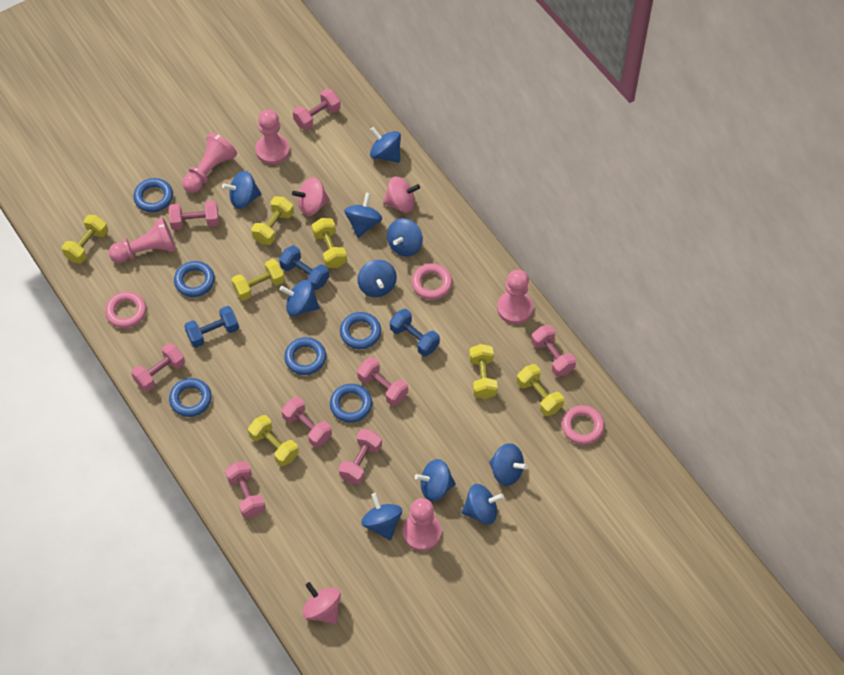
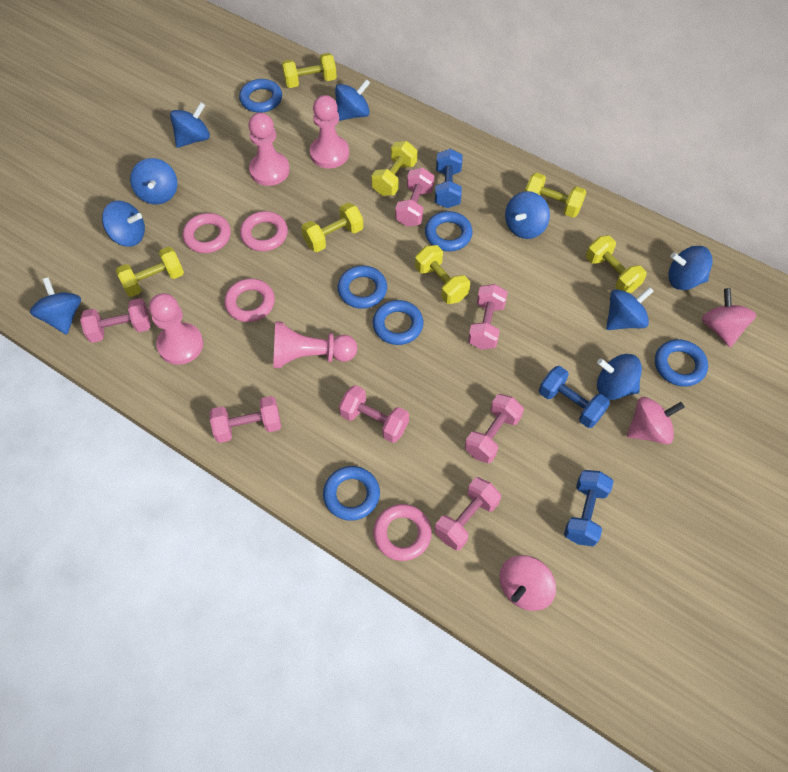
blue spinning top: [222,171,261,209] [280,280,320,316] [344,193,382,238] [357,260,397,297] [361,493,402,540] [370,127,401,163] [387,218,423,257] [415,459,456,502] [461,484,504,525] [489,443,528,486] = 10 -> [30,277,81,335] [102,200,145,247] [130,158,178,205] [170,102,210,148] [335,79,370,121] [505,191,550,239] [597,354,642,400] [606,287,654,330] [668,246,713,290] = 9
pink dumbbell: [131,343,185,392] [169,201,219,230] [225,461,266,518] [281,397,332,447] [293,89,341,130] [339,429,382,484] [357,357,408,406] [531,325,576,377] = 8 -> [80,298,151,343] [210,396,281,443] [339,385,409,443] [395,168,434,227] [435,477,501,550] [465,394,524,463] [468,284,508,350] = 7
pink pawn: [109,217,176,263] [182,132,237,193] [255,109,290,164] [403,498,442,551] [497,270,533,324] = 5 -> [149,293,203,365] [248,113,290,186] [273,321,357,368] [310,95,349,168] = 4
pink ring: [105,291,146,328] [412,264,452,300] [562,405,605,445] = 3 -> [183,213,231,253] [224,278,275,322] [240,211,288,251] [373,504,432,561] = 4

